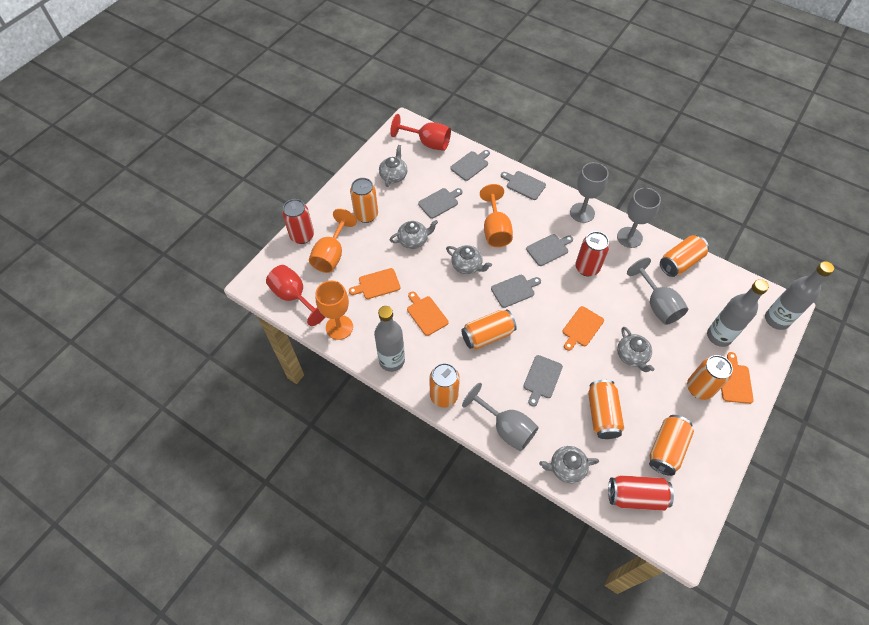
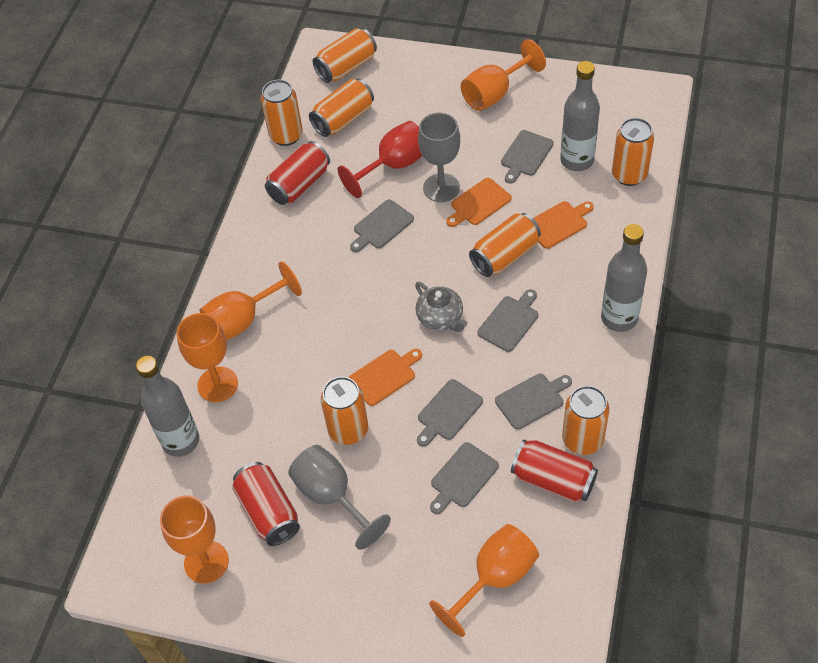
grey goblet: [462,383,539,451] [570,162,609,223] [617,188,661,248] [627,257,688,325] = 4 -> [288,445,391,550] [418,113,460,202] = 2
grey teapot: [379,145,407,187] [390,220,438,249] [446,245,492,274] [539,446,599,483] [617,327,654,372] = 5 -> [415,282,467,332] = 1
orange cutting board: [349,268,400,299] [407,291,448,336] [562,306,604,351] [721,352,754,404] = 4 -> [349,349,422,406] [446,178,512,227] [533,201,594,249] = 3
orange goblet: [309,209,357,273] [315,280,353,340] [480,184,513,247] = 3 -> [160,495,229,584] [177,313,238,402] [200,261,302,340] [429,524,539,637] [461,39,546,111] = 5
red goblet: [266,265,325,326] [390,114,451,151] = 2 -> [338,121,422,198] = 1

